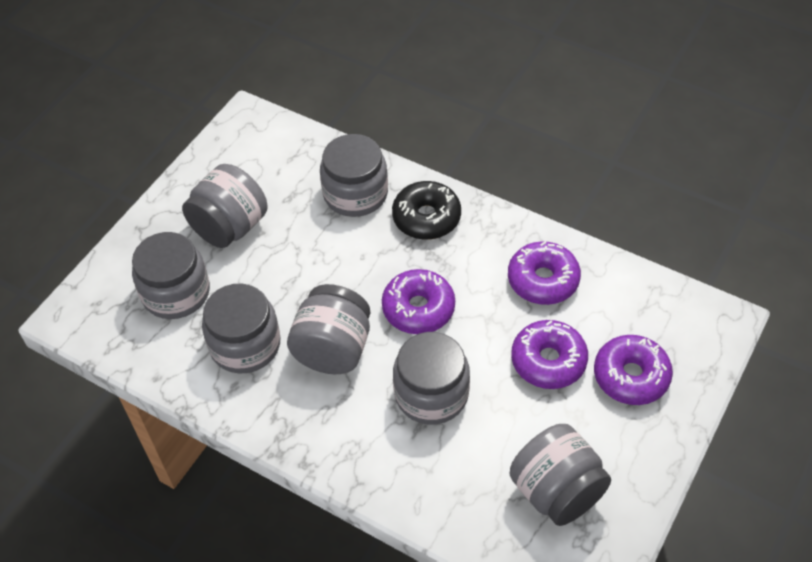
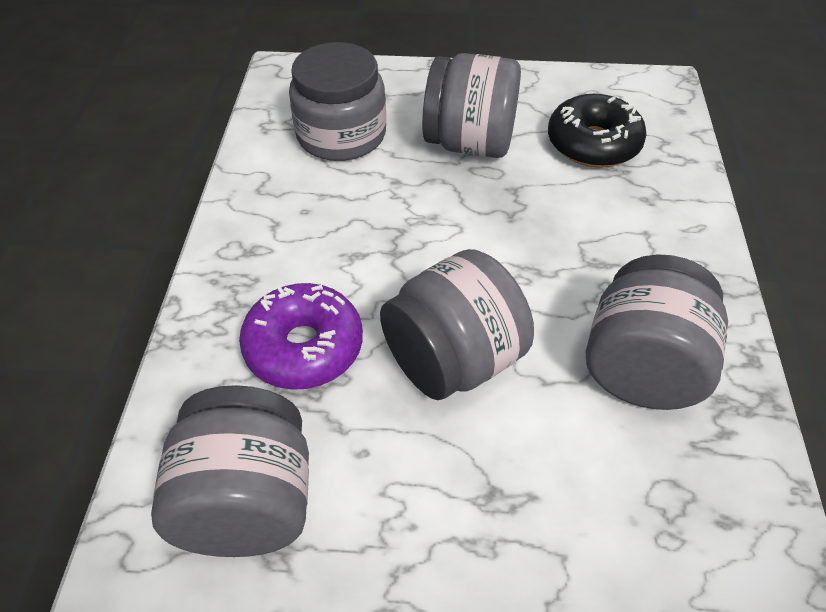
grey jar: [132,232,210,319] [182,164,268,248] [202,283,280,373] [287,284,370,374] [320,134,388,217] [393,332,470,425] [510,424,611,526] = 7 -> [151,385,309,557] [289,42,386,161] [380,249,534,400] [422,53,521,158] [585,254,728,410] = 5
purple donut: [382,269,455,334] [508,241,581,305] [511,320,588,389] [594,335,673,405] = 4 -> [239,283,363,390] = 1

